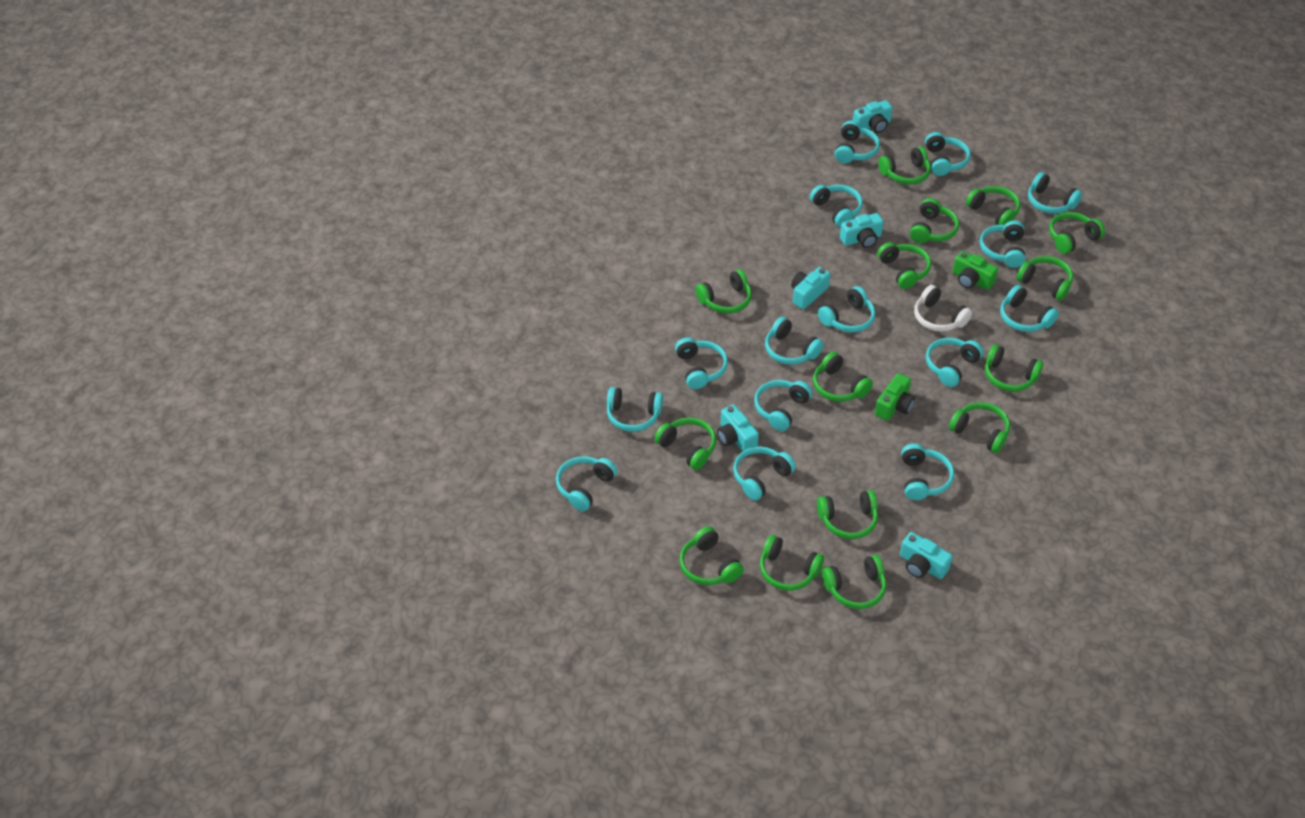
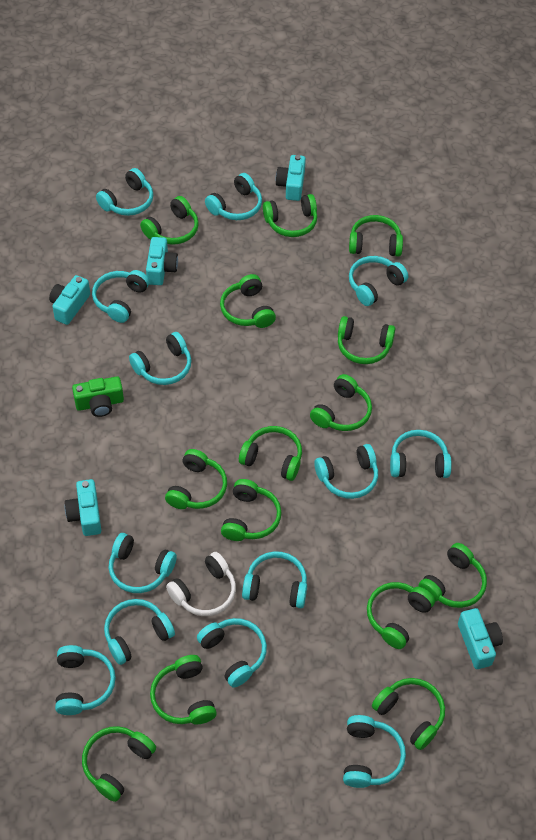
green camera: [875,373,915,421] [953,251,998,290] = 2 -> [72,376,124,417] = 1
green headphones: [655,417,716,470] [679,526,744,585] [696,269,752,314] [760,535,824,591] [813,352,873,402] [817,490,878,539] [822,555,886,609] [877,242,931,289] [878,146,931,185] [910,198,959,243] [949,402,1010,453] [966,186,1020,225] [985,344,1043,392] [1017,256,1073,301] [1049,212,1105,254] = 15 -> [82,726,156,802] [140,196,199,245] [150,655,217,724] [165,449,227,509] [220,274,276,328] [221,479,282,541] [239,426,302,481] [263,194,317,237] [310,374,372,431] [338,316,395,364] [349,215,403,256] [367,582,435,649] [372,678,445,750] [418,543,487,608] = 14
turquoise headphones: [556,456,617,511] [607,387,663,432] [675,337,728,389] [733,447,796,501] [754,380,812,431] [765,317,824,365] [810,185,863,227] [818,286,875,333] [835,121,880,164] [901,444,954,500] [925,132,971,176] [926,338,983,387] [980,220,1026,268] [1000,285,1059,332] [1028,172,1082,214] = 15 -> [55,645,116,715] [92,270,150,323] [96,168,153,216] [104,599,175,665] [109,533,177,593] [129,332,191,385] [197,618,267,687] [205,173,262,220] [242,551,307,608] [314,444,378,499] [343,715,406,788] [349,256,408,306] [390,430,452,478] = 13

